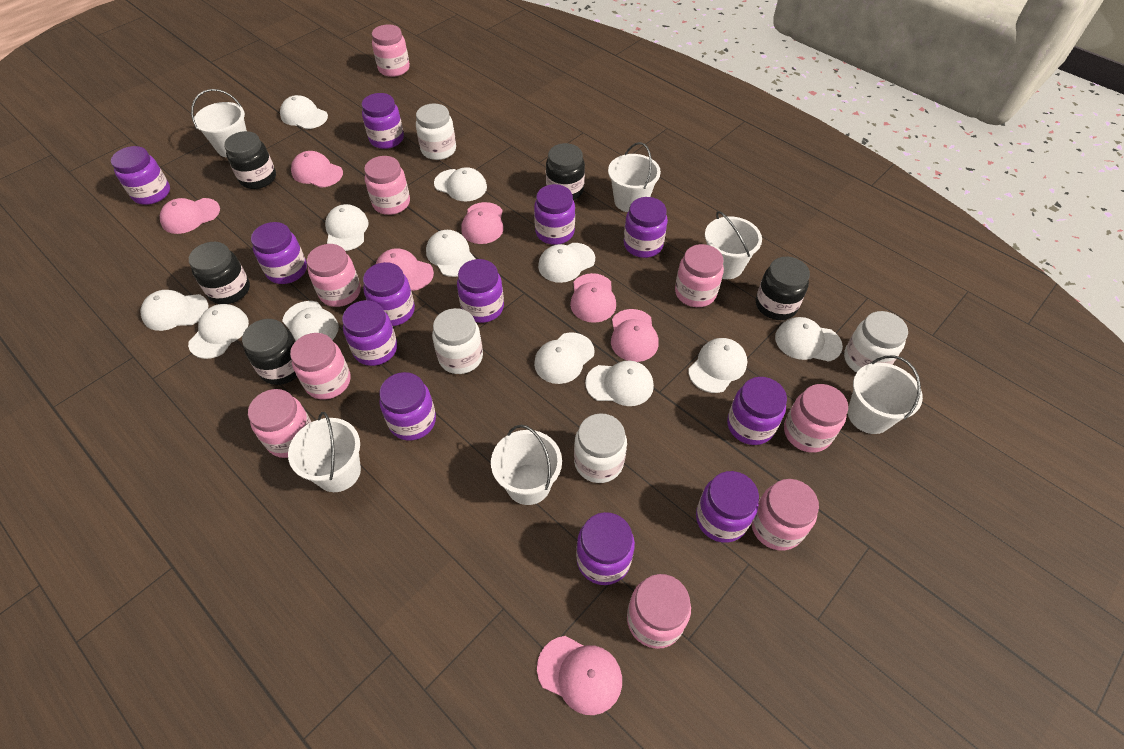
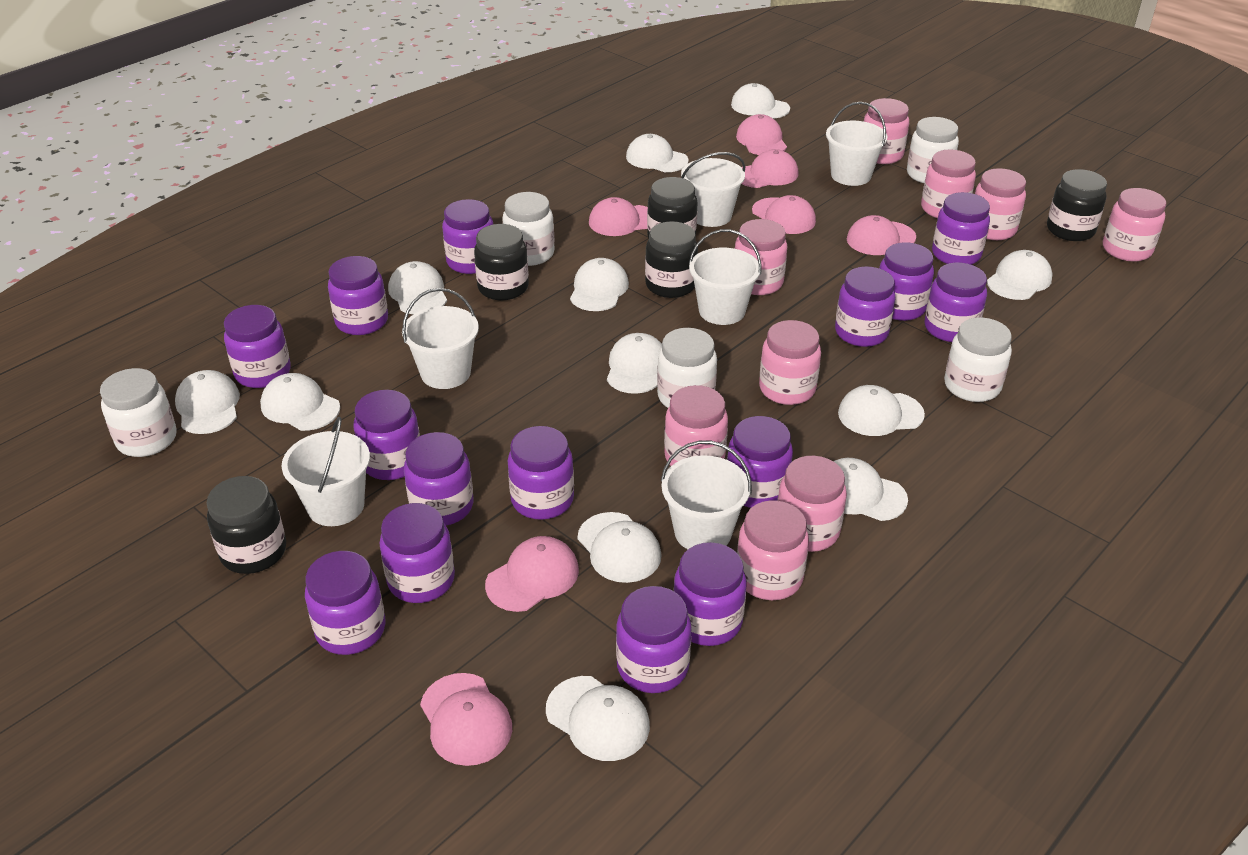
purple jar: [111,146,170,205] [251,222,307,284] [342,300,397,366] [362,93,404,149] [363,262,415,326] [379,372,436,441] [457,259,504,323] [534,184,575,245] [576,512,635,585] [624,197,668,258] [696,471,759,543] [727,377,787,445] = 12 -> [224,305,291,388] [305,551,385,655] [328,256,388,335] [354,390,420,480] [379,503,455,603] [404,432,473,526] [442,199,493,274] [508,426,574,520] [616,586,691,693] [673,542,747,646] [727,416,793,508] [835,266,895,347] [879,242,934,321] [925,262,987,342] [932,192,990,265] = 15
white jar: [416,104,456,160] [432,308,483,374] [574,413,627,483] [844,311,908,373] = 4 -> [100,368,177,457] [502,192,554,266] [657,328,717,408] [907,117,959,183] [944,317,1012,402] = 5

